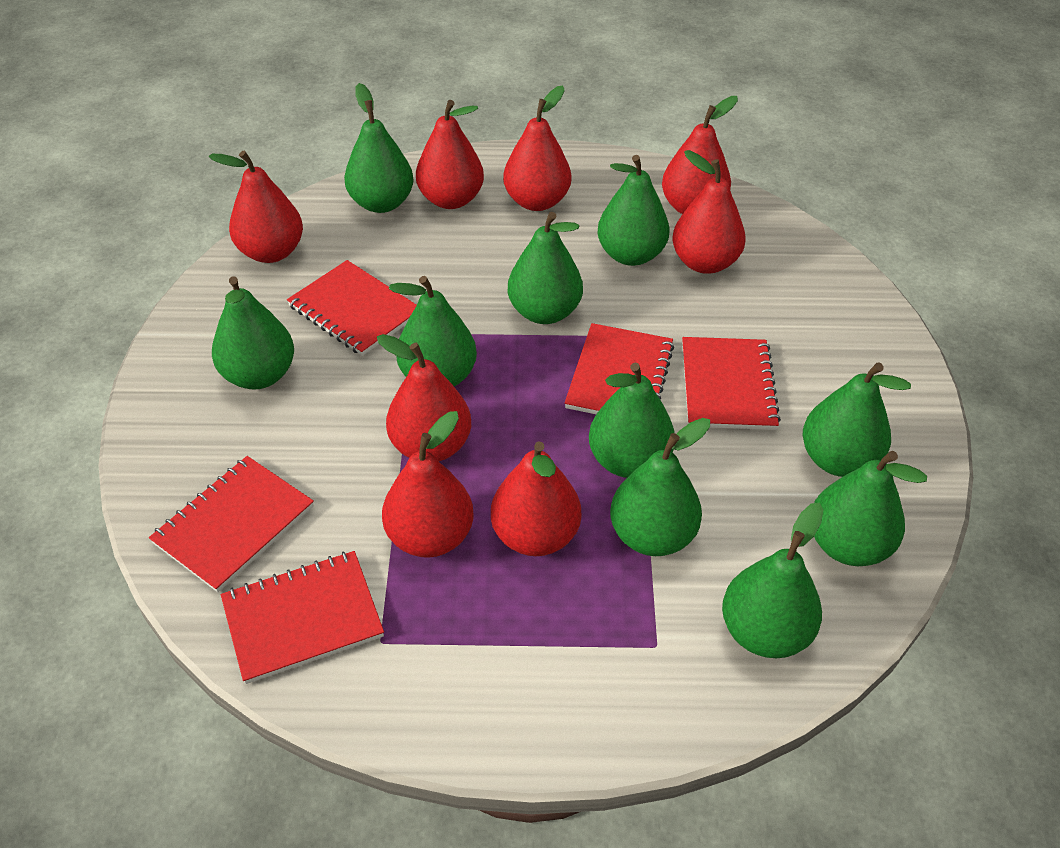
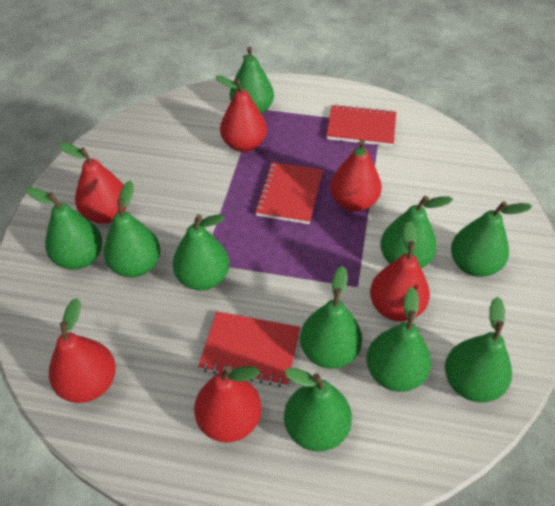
red notebook: [149,456,314,592] [221,551,384,684] [287,260,417,356] [564,323,674,414] [682,337,781,430] = 5 -> [198,312,300,387] [255,162,323,224] [326,104,396,146] = 3
red pear: [209,151,303,263] [377,334,471,461] [382,411,474,558] [416,100,484,209] [491,441,581,556] [503,86,571,211] [662,96,738,214] [672,150,746,274] = 8 -> [49,298,116,403] [60,142,127,224] [194,366,262,443] [215,75,267,152] [330,139,382,212] [370,221,430,321] = 6

